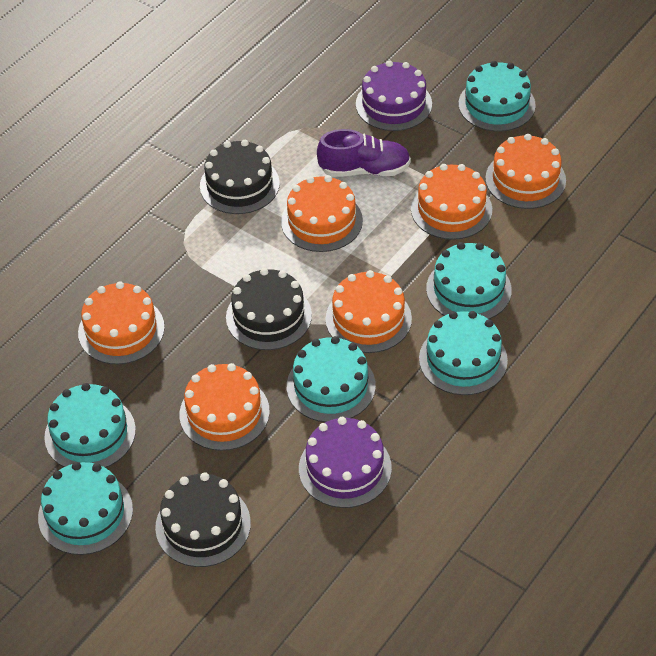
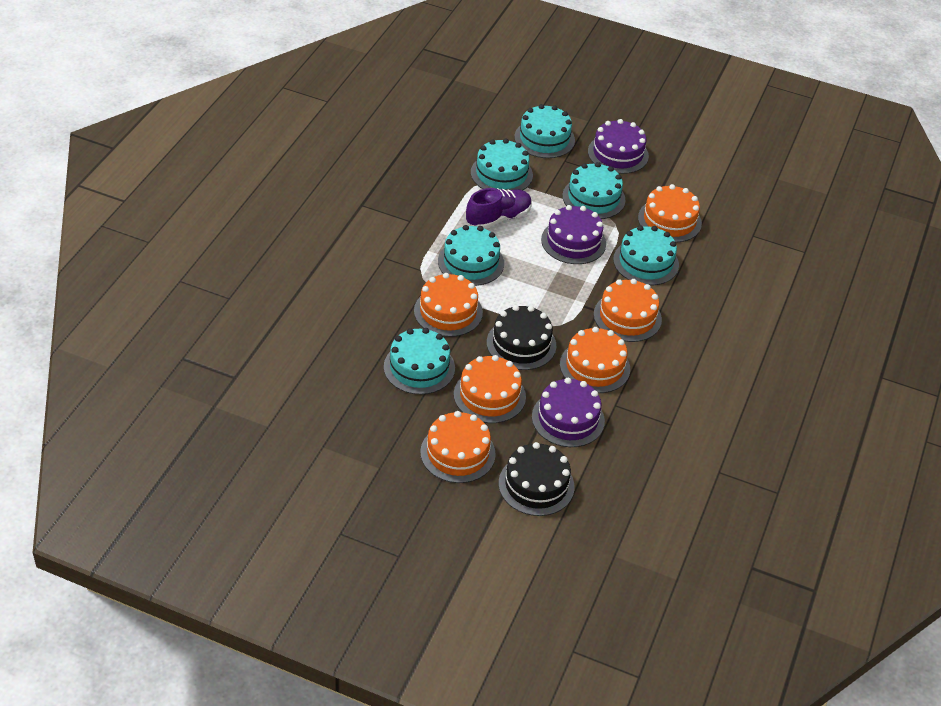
black cake: [155,472,251,567] [200,140,280,214] [226,268,312,350] = 3 -> [487,305,556,370] [499,442,575,516] = 2
purple cake: [299,417,392,508] [356,60,432,131] = 2 -> [532,378,605,447] [541,205,606,264] [588,119,649,174] = 3

